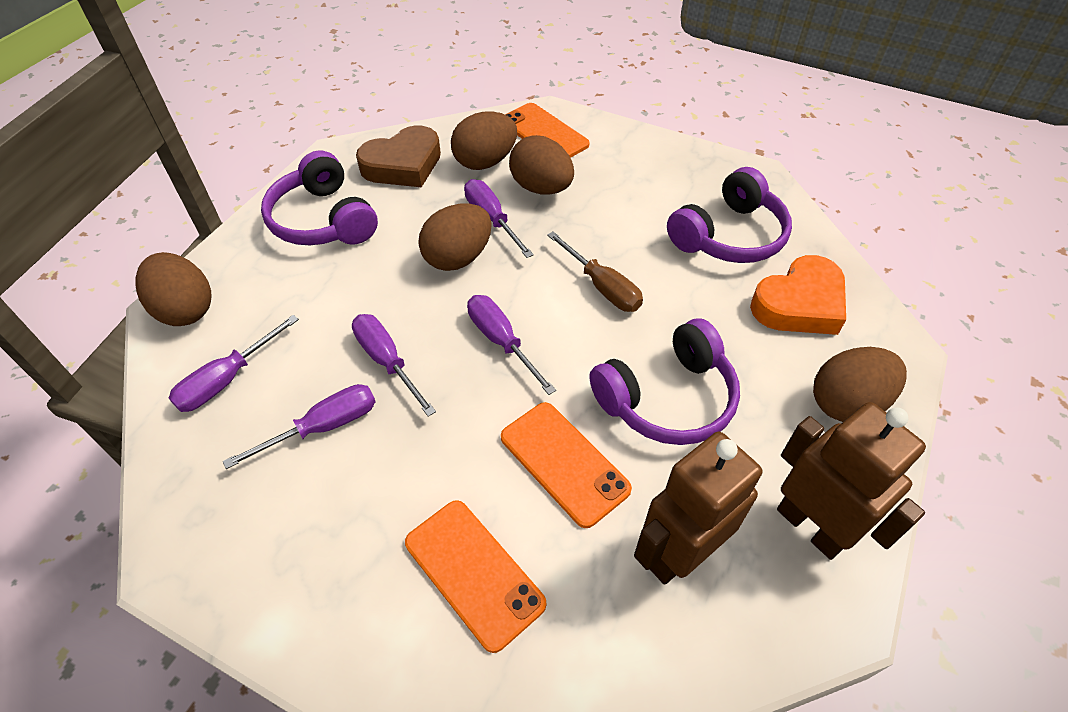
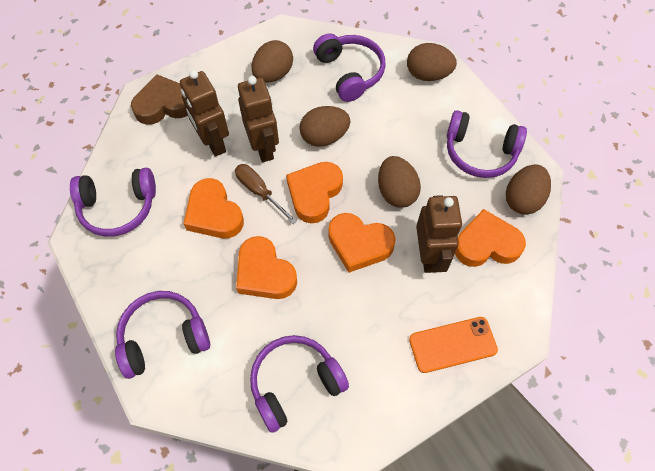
brown robot: [634,432,762,585] [777,402,926,560] = 2 -> [180,70,229,157] [238,76,279,162] [416,195,462,273] = 3
orange heart: [750,255,846,335] = 1 -> [183,178,244,238] [236,236,297,299] [286,162,343,223] [328,213,396,273] [455,209,526,267] = 5
orange phone: [405,500,546,653] [501,402,632,528] [505,103,590,158] = 3 -> [409,317,498,373] = 1
purple headphones: [261,151,378,245] [589,318,740,445] [667,167,792,263] = 3 -> [70,168,156,237] [115,291,210,379] [250,335,349,433] [313,33,386,102] [447,110,527,178] = 5
purple screwdriver: [169,315,299,412] [223,384,376,469] [352,314,436,417] [464,179,534,258] [467,295,556,395] = 5 -> none = 0

